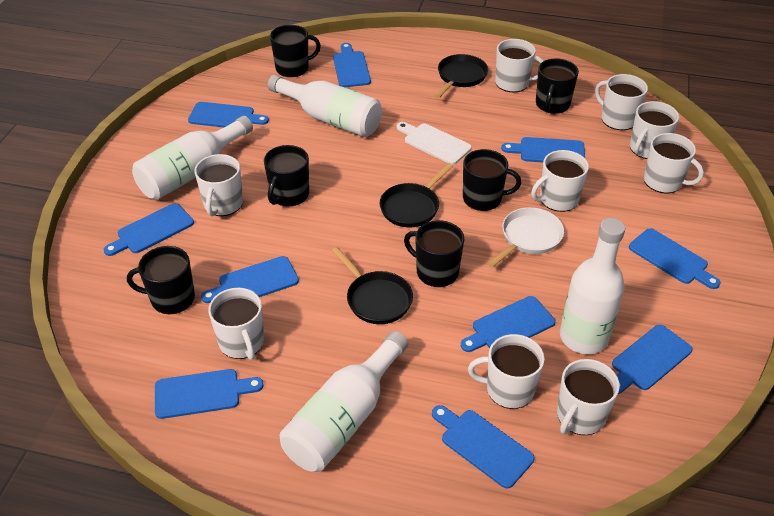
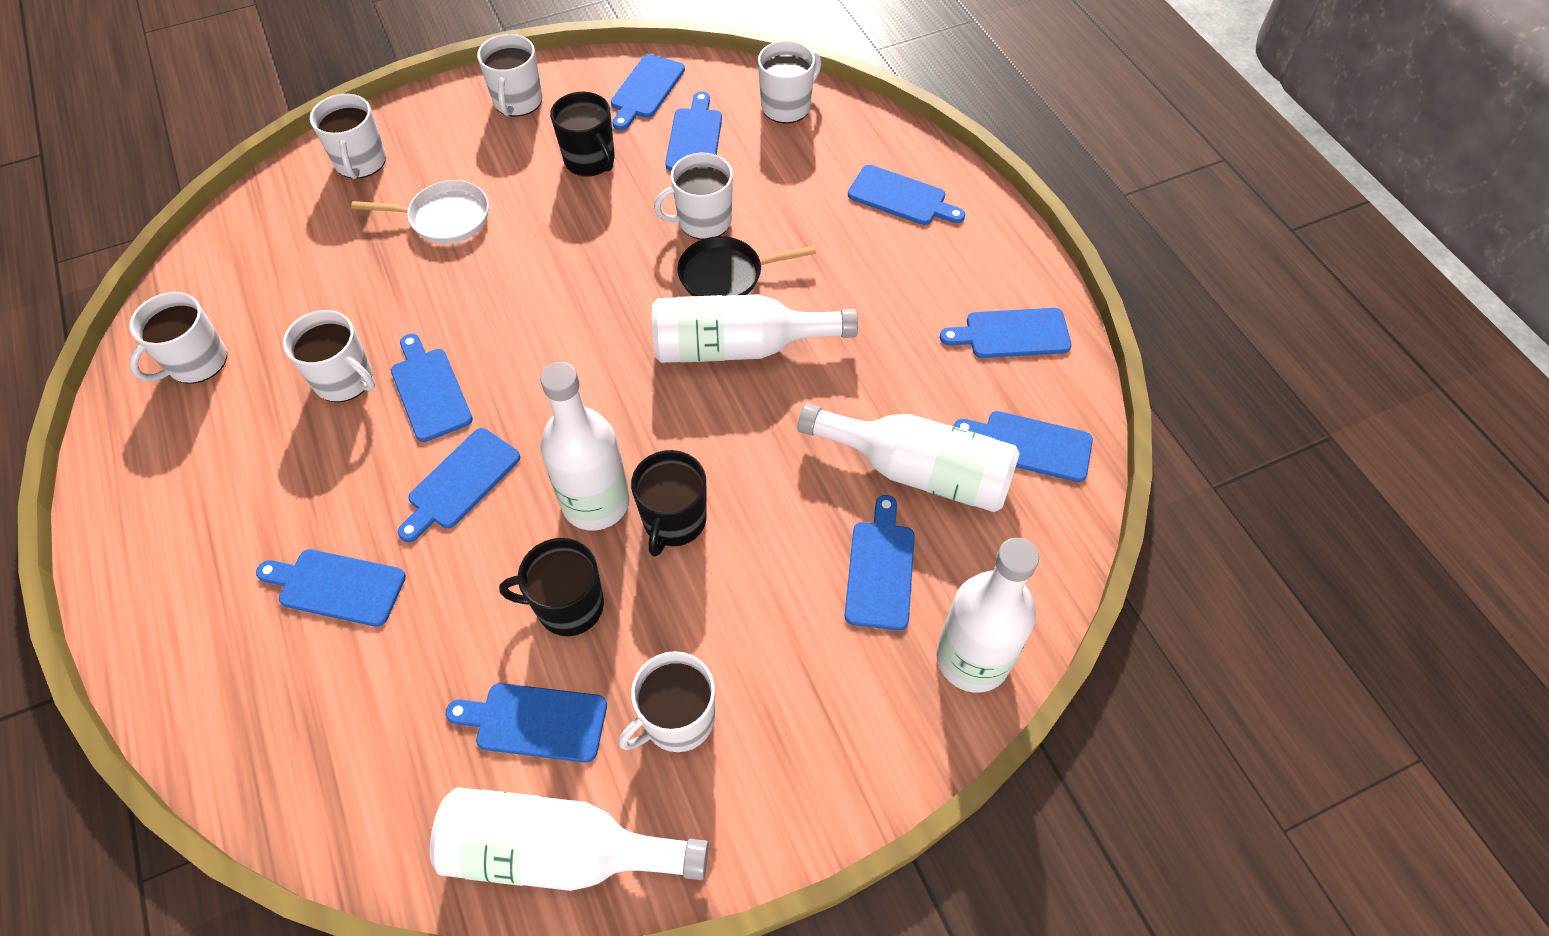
black mug: [127,246,195,314] [264,145,309,206] [270,25,321,77] [404,220,464,287] [463,149,521,211] [536,58,579,114] = 6 -> [499,538,604,636] [550,92,615,176] [631,450,707,557] = 3
black pan: [332,247,413,324] [379,163,453,228] [435,54,488,98] = 3 -> [677,236,816,296] = 1
white bottle: [132,116,253,200] [268,75,382,137] [280,331,408,472] [560,218,625,354] = 4 -> [430,787,709,891] [540,362,630,530] [652,294,858,363] [797,403,1020,512] [936,538,1039,693] = 5
white cutting board: [396,122,472,165] = 1 -> none = 0
white mug: [194,154,243,216] [208,288,264,360] [468,334,545,409] [495,39,544,92] [531,150,589,212] [557,359,620,435] [595,74,648,130] [630,101,679,159] [644,133,704,194] = 9 -> [129,292,227,384] [283,310,375,402] [310,94,386,179] [477,34,542,117] [619,651,715,752] [654,153,733,240] [758,40,821,124] = 7

